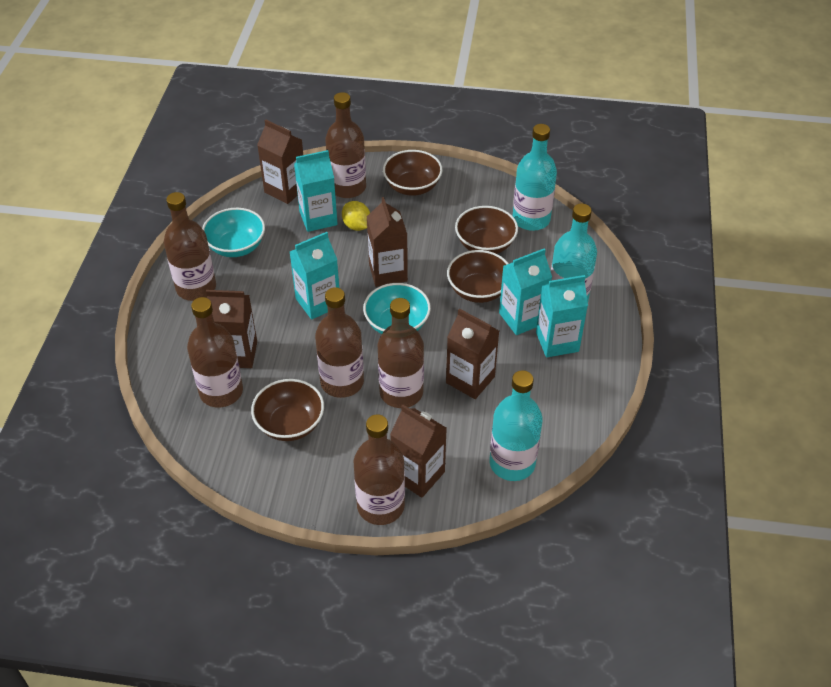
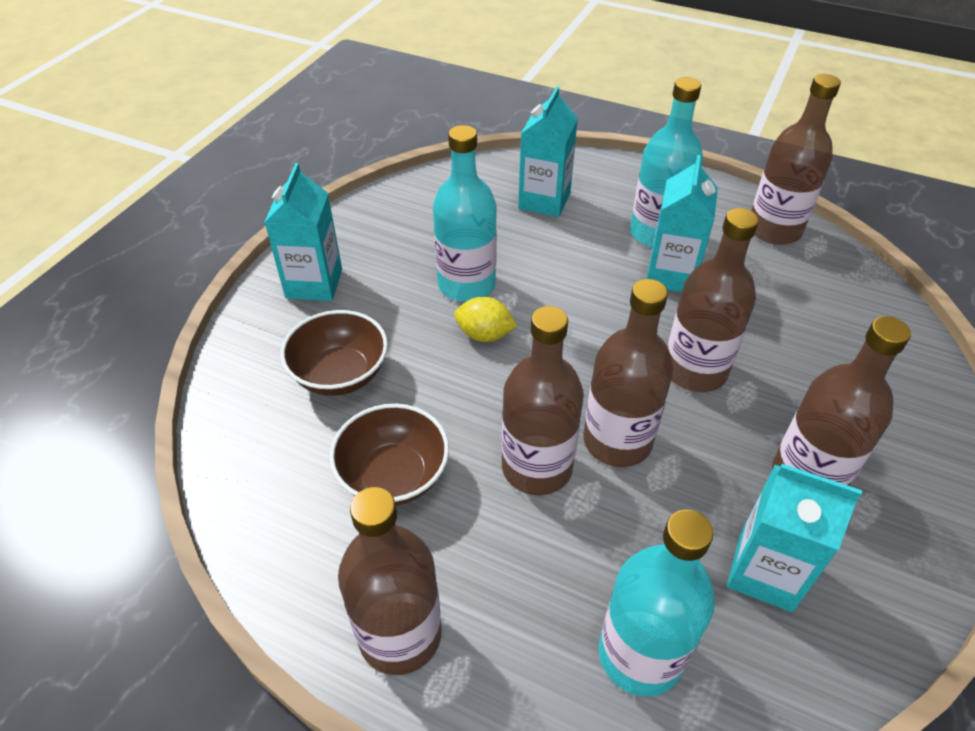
brown bowl: [251,379,324,441] [383,150,443,196] [447,250,509,303] [455,206,518,254] = 4 -> [281,310,388,396] [329,404,449,506] = 2
brown carton: [206,290,257,368] [257,120,303,204] [367,197,408,287] [390,405,447,498] [446,309,499,399] = 5 -> none = 0
turquoise bowl: [202,208,265,257] [363,283,431,334] = 2 -> none = 0

